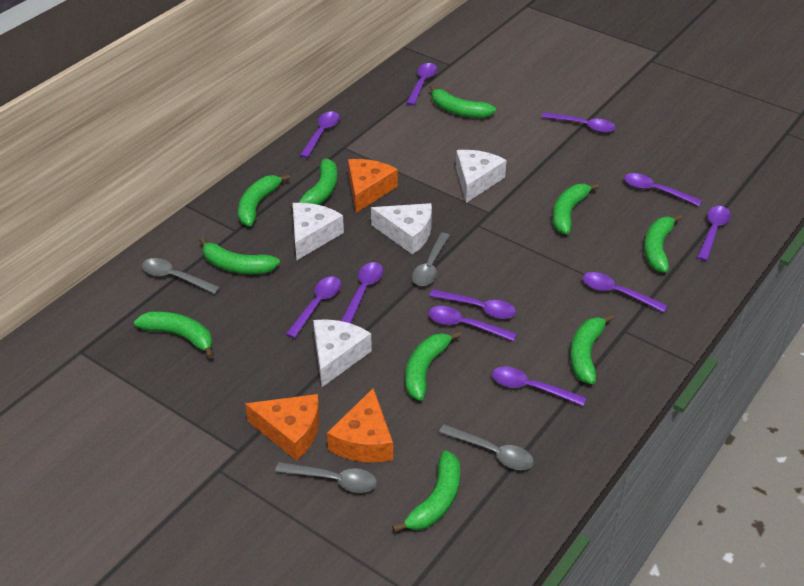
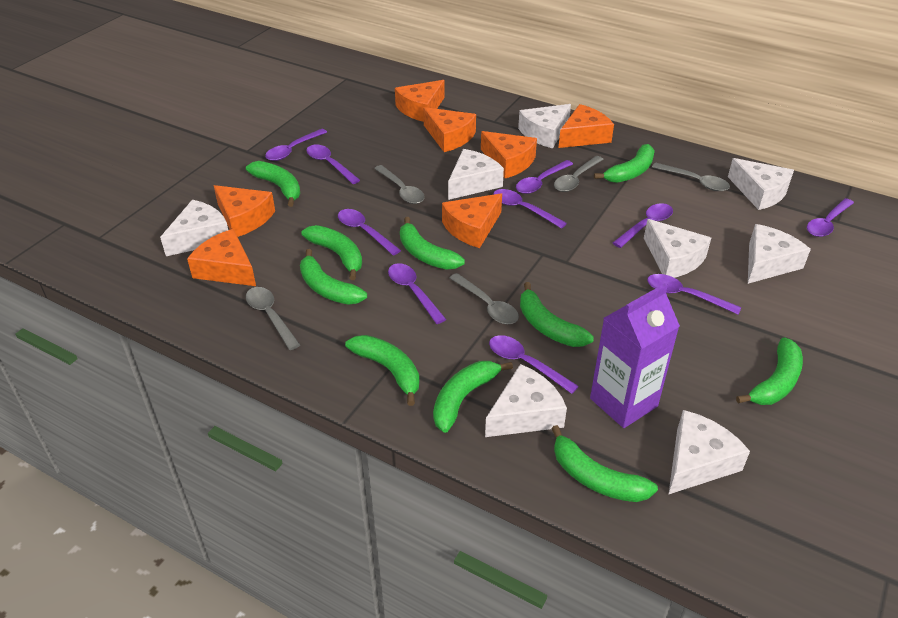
grey spoon: [142,258,220,294] [275,462,377,493] [412,233,450,286] [439,424,534,470] = 4 -> [246,287,300,350] [374,165,425,204] [450,273,519,324] [554,156,604,192] [652,163,730,191] = 5
orange cheese: [245,394,320,461] [327,388,393,462] [348,159,398,213] = 3 -> [187,229,256,286] [213,185,275,237] [395,80,444,122] [423,107,476,152] [442,194,502,248] [481,131,537,178] [559,104,614,148] = 7
purple carton: none = 0 -> [590,283,680,428] = 1
purple spoon: [286,276,341,338] [300,111,340,158] [341,262,383,323] [406,63,437,105] [428,306,517,341] [429,289,516,319] [492,367,586,406] [542,112,615,133] [582,272,668,312] [624,173,702,206] [697,206,731,261] = 11 -> [265,129,327,161] [307,144,360,184] [338,209,401,256] [388,263,446,324] [489,335,579,394] [493,189,567,229] [516,160,573,194] [613,203,673,248] [647,274,741,314] [807,198,854,237] = 10
white cheese: [293,203,344,260] [313,319,372,387] [371,203,432,255] [456,150,507,203] = 4 -> [160,200,228,256] [448,149,504,200] [485,364,567,437] [518,104,571,148] [644,219,711,278] [668,410,750,495] [728,158,794,210] [748,224,811,284] = 8

